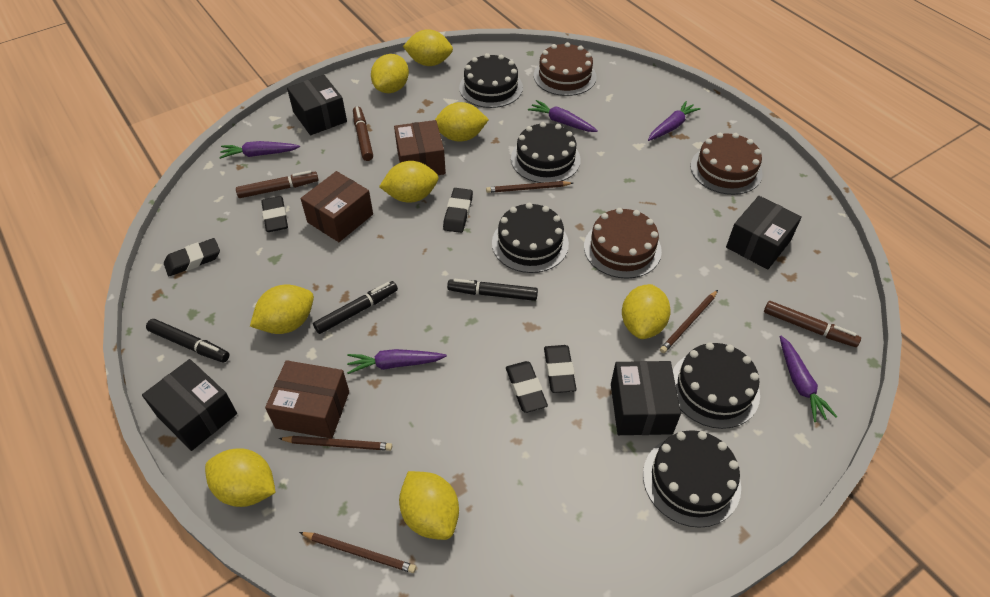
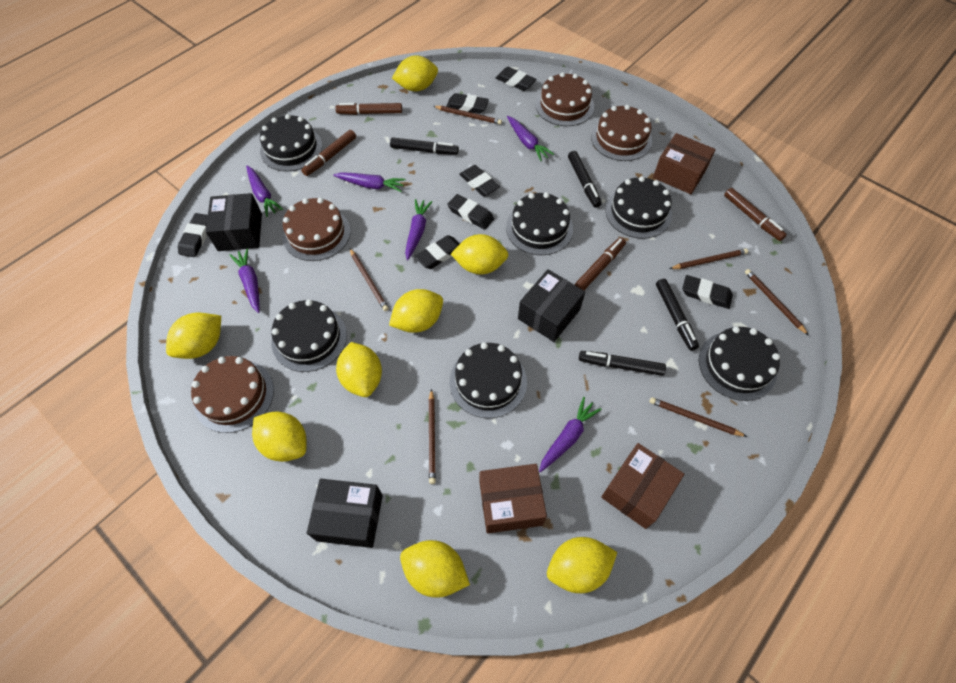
black box: [142,359,237,451] [287,75,347,135] [611,361,681,435] [726,196,802,270] = 4 -> [206,193,262,251] [307,479,383,548] [518,269,585,342] = 3
black cake: [459,53,523,108] [492,203,569,273] [511,122,581,183] [643,430,741,528] [673,342,760,429] = 5 -> [260,114,322,171] [271,300,347,372] [450,342,527,418] [506,192,573,255] [605,176,672,239] [699,326,780,401] = 6
black eraser: [164,238,220,276] [261,196,288,232] [443,188,473,233] [506,361,548,413] [544,345,576,393] = 5 -> [178,213,208,257] [415,235,460,269] [446,93,489,114] [447,194,494,230] [459,165,500,196] [496,67,537,91] [682,275,733,309] = 7
black marker: [146,319,229,362] [313,281,398,334] [447,279,538,301] = 3 -> [390,137,459,155] [568,151,602,208] [579,351,666,376] [656,279,699,351] = 4
brown cake: [534,42,597,96] [584,208,662,279] [691,133,763,195] = 3 -> [191,356,274,433] [282,198,350,261] [535,72,594,126] [591,105,652,161] = 4
brown marker: [236,171,319,198] [353,107,373,161] [764,301,861,347] = 3 -> [301,130,356,176] [335,103,402,115] [574,237,626,290] [724,188,787,241] = 4
brown pencil: [278,436,392,451] [299,532,416,573] [486,181,573,193] [660,290,718,353] = 4 -> [350,249,389,311] [429,389,436,484] [433,106,502,125] [650,397,747,437] [669,249,748,269] [745,269,808,335] = 6
purple carrot: [219,141,300,159] [347,349,447,374] [528,100,598,132] [648,101,701,141] [780,336,837,422] = 5 -> [230,248,260,313] [246,166,283,217] [333,172,406,192] [405,199,432,260] [507,116,554,161] [539,397,602,472] = 6

